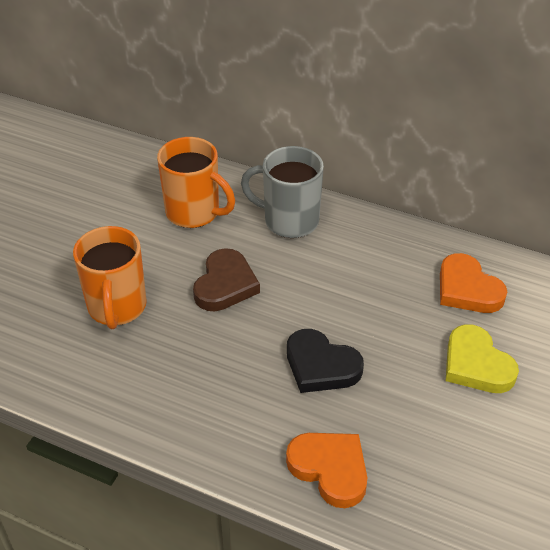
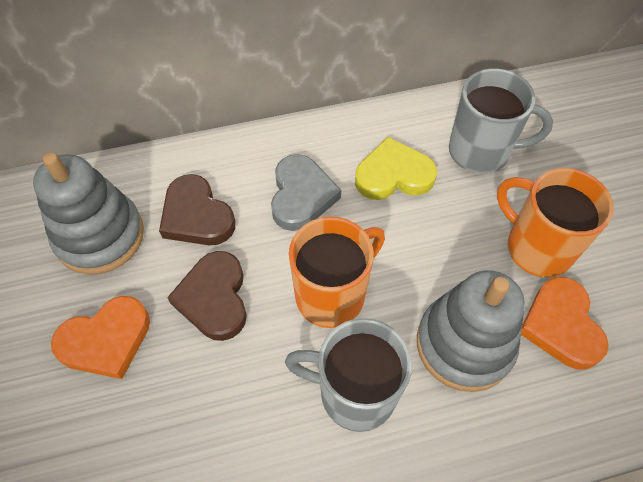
black heart: [287,329,364,393] = 1 -> none = 0
brown heart: [193,248,260,311] = 1 -> [159,174,235,245] [167,251,247,341] = 2
grey heart: none = 0 -> [271,154,341,231] = 1
grey mug: [241,146,324,238] = 1 -> [285,318,412,432] [449,68,553,174] = 2
grey stacking toy: none = 0 -> [33,152,144,275] [417,270,525,392] = 2

